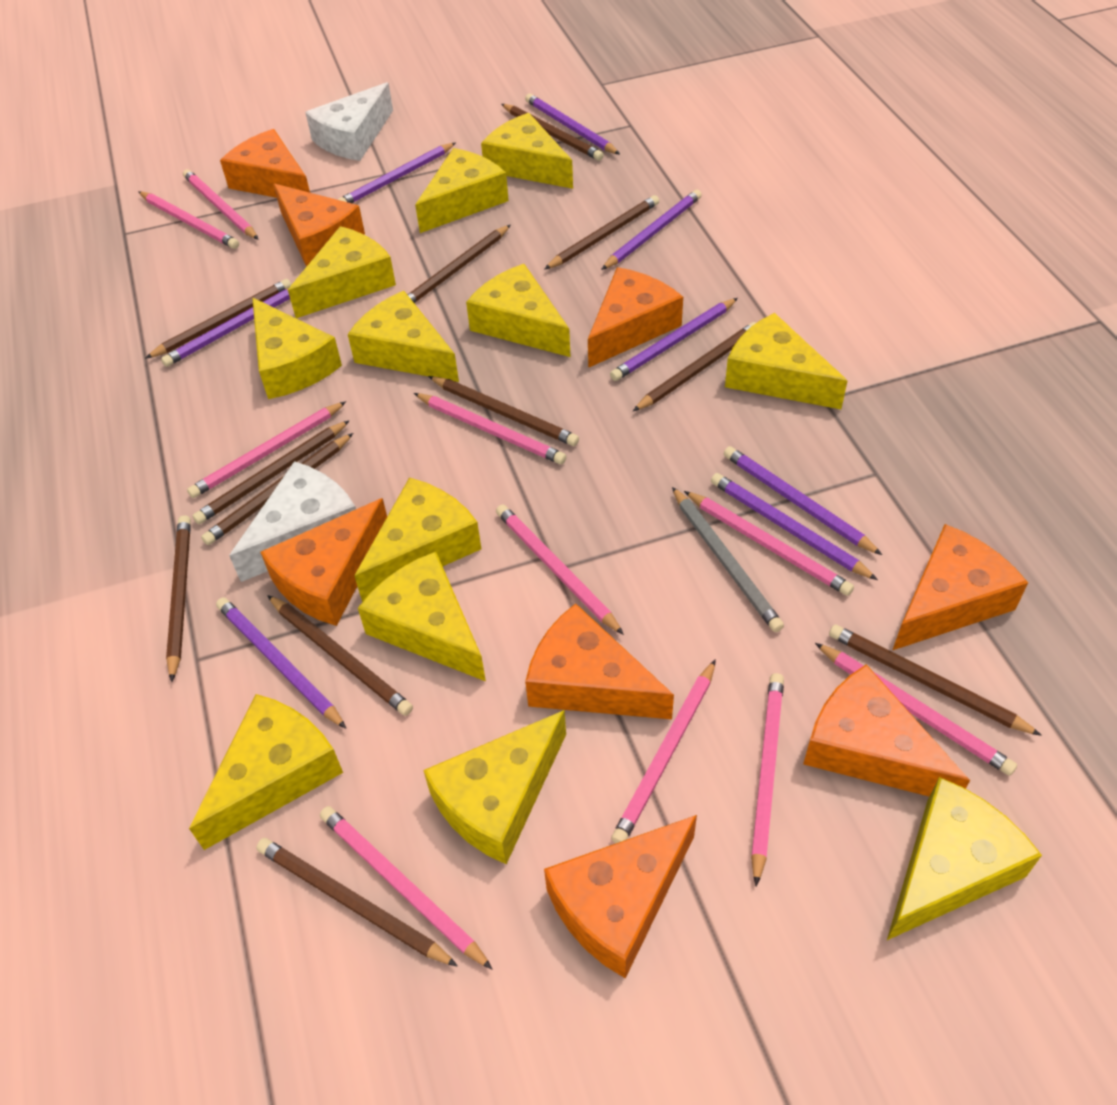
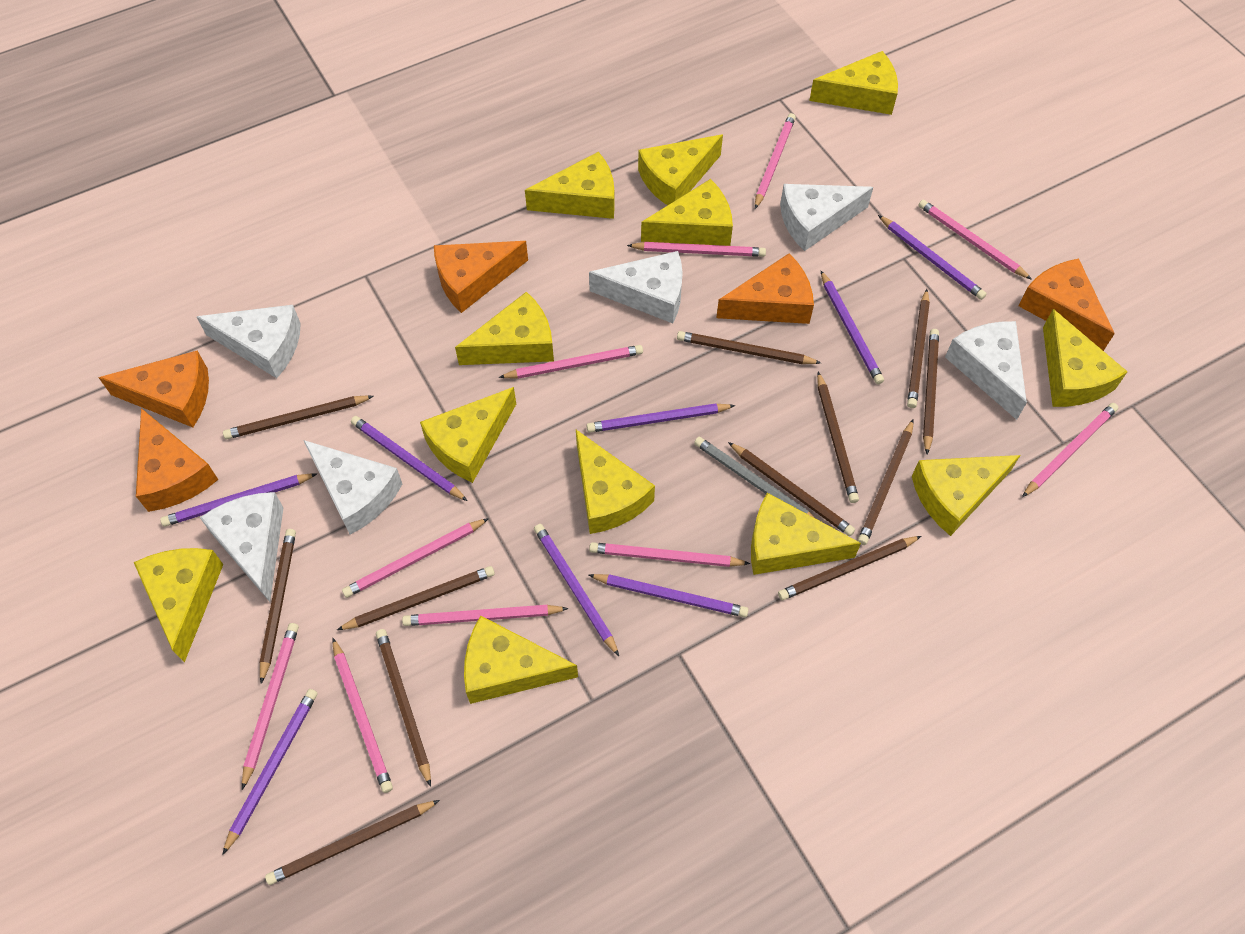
orange cheese: [220,129,310,198] [260,498,387,626] [273,184,365,267] [525,603,674,719] [544,815,697,978] [588,267,683,368] [803,664,970,796] [893,524,1028,650] = 8 -> [99,351,209,427] [136,408,218,512] [434,241,528,313] [716,253,814,324] [1018,259,1115,351] = 5
white cheese: [229,461,356,582] [305,82,393,161] = 2 -> [197,305,301,378] [200,492,283,602] [303,440,402,535] [589,251,683,323] [780,184,873,251] [945,321,1027,420] = 6

